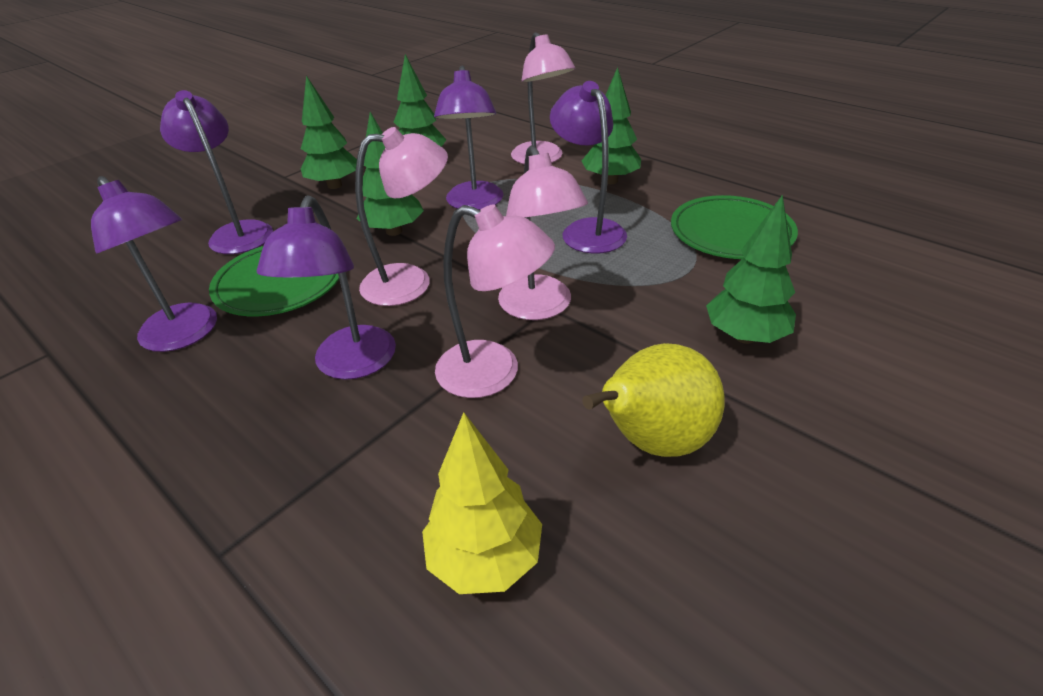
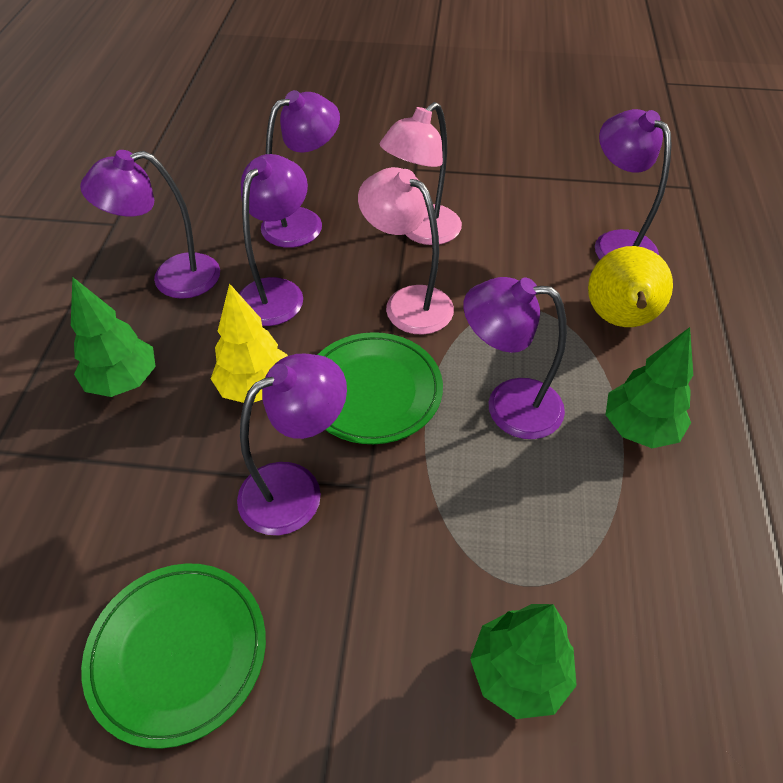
green tree: [301,76,357,189] [357,112,424,236] [394,54,447,147] [582,67,641,184] [706,195,796,344] = 5 -> [71,277,156,397] [470,604,577,719] [606,327,693,448] = 3
pink lamp: [355,127,448,306] [435,204,555,398] [498,145,588,320] [511,32,576,164] = 4 -> [358,167,454,335] [380,102,462,245] = 2
purple lamp: [91,176,217,352] [160,90,273,254] [257,195,396,380] [434,66,503,210] [550,81,627,254] = 5 -> [80,150,220,299] [237,354,347,535] [239,154,308,326] [261,90,340,248] [463,277,567,439] [595,109,672,259] = 6

